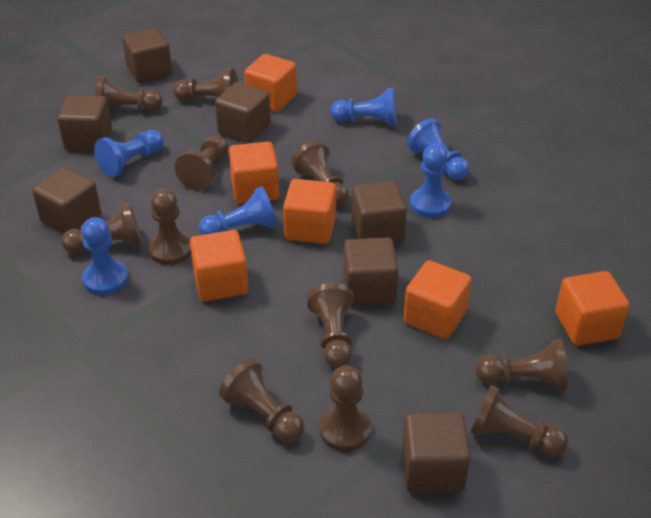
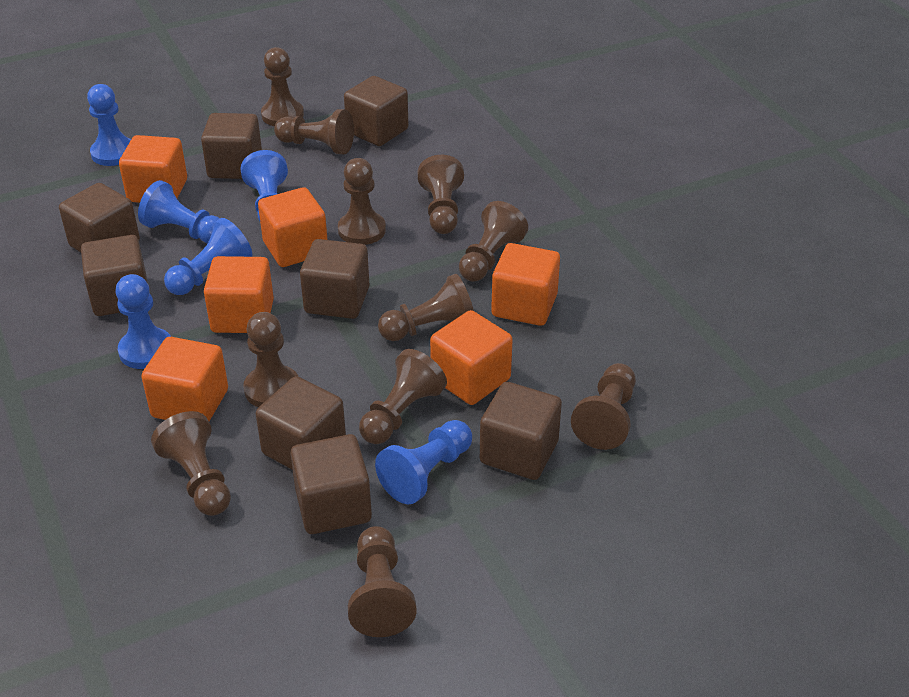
brown cube: [32,167,101,234] [57,95,112,151] [122,28,172,83] [215,82,271,143] [343,237,398,306] [352,181,407,243] [402,412,470,493] = 7 -> [59,183,140,253] [81,235,148,316] [201,113,262,179] [256,376,346,470] [290,434,372,534] [300,239,370,319] [344,76,409,146] [480,382,562,480] = 8

